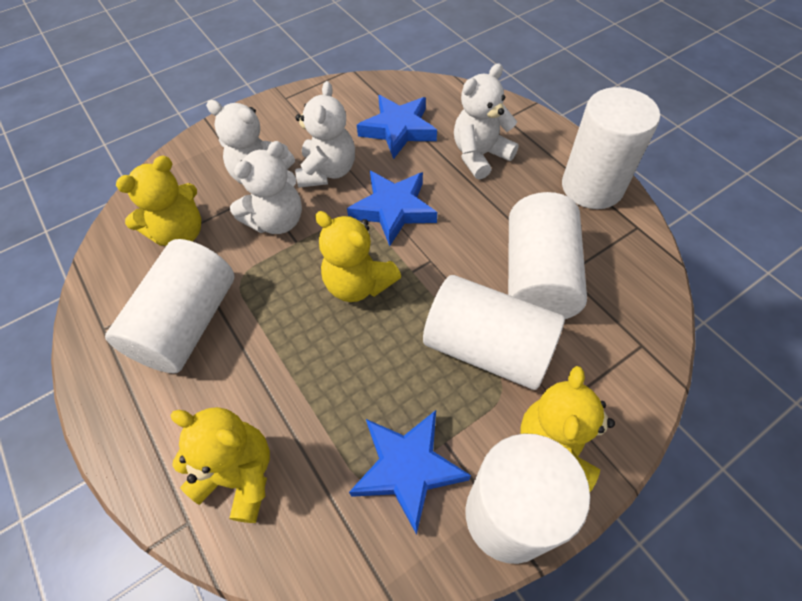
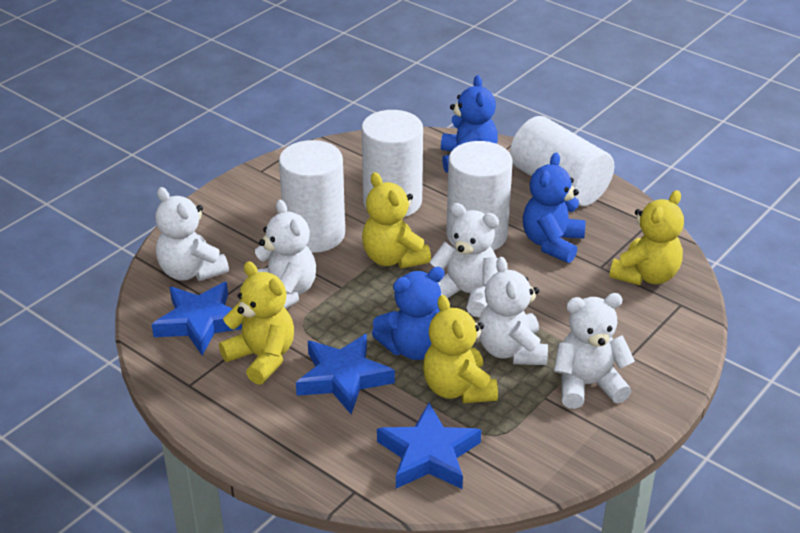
blue teddy bear: none = 0 -> [372,267,445,360] [441,75,498,173] [523,153,586,263] = 3
white cylinder: [105,239,234,373] [423,275,565,390] [466,433,590,564] [508,192,587,319] [562,87,660,209] = 5 -> [279,140,345,253] [361,110,423,217] [446,141,513,251] [510,116,614,206] = 4
white teddy bear: [206,100,295,185] [230,141,302,234] [295,81,355,188] [454,63,519,180] = 4 -> [155,187,229,281] [255,200,316,309] [429,203,499,317] [479,257,548,365] [554,293,635,409] = 5

